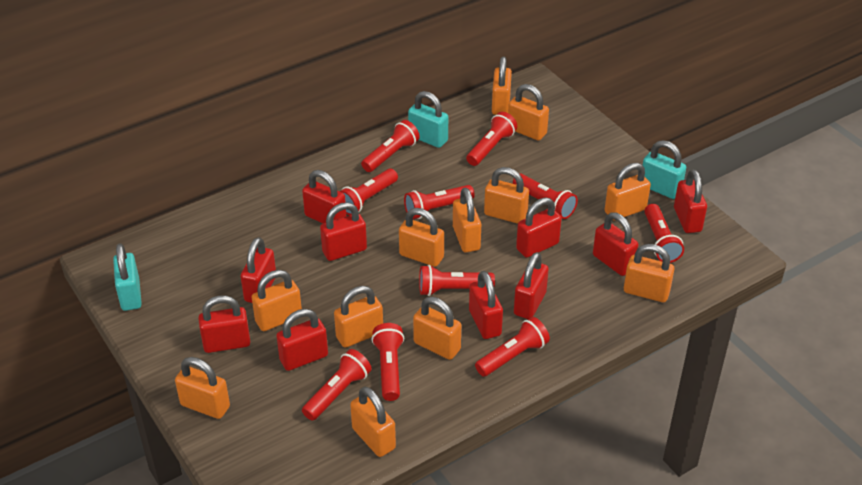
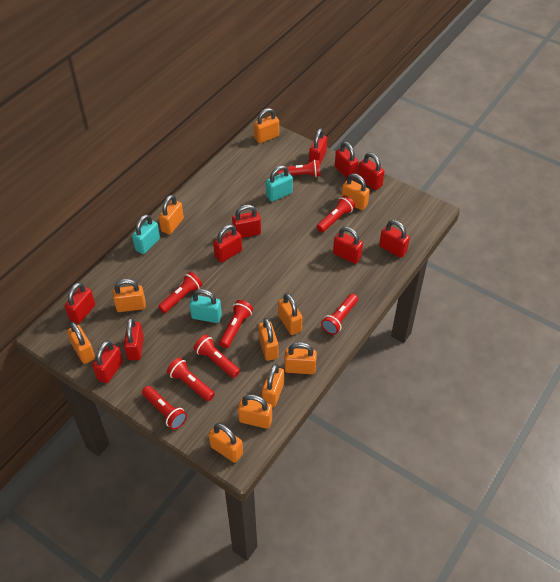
orange padlock: [175,357,230,419] [252,270,302,331] [334,286,383,348] [350,386,396,457] [399,208,444,267] [413,297,461,360] [453,188,481,252] [484,167,529,224] [492,56,512,115] [508,84,549,141] [605,163,651,217] [624,244,674,302] = 12 -> [67,322,95,364] [113,279,146,312] [159,195,184,235] [209,423,243,463] [238,394,272,429] [254,108,279,143] [258,318,278,361] [262,364,284,407] [278,293,303,335] [285,342,317,374] [341,173,370,210] = 11
red flashlight: [302,349,372,421] [340,169,398,215] [361,120,420,172] [371,323,404,401] [404,185,475,219] [419,265,495,296] [466,112,517,166] [475,317,550,377] [513,174,578,219] [644,204,684,263] = 10 -> [142,386,187,430] [158,272,203,313] [167,357,215,401] [194,335,240,378] [219,300,253,348] [278,159,321,177] [317,195,355,232] [321,294,358,335] = 8

